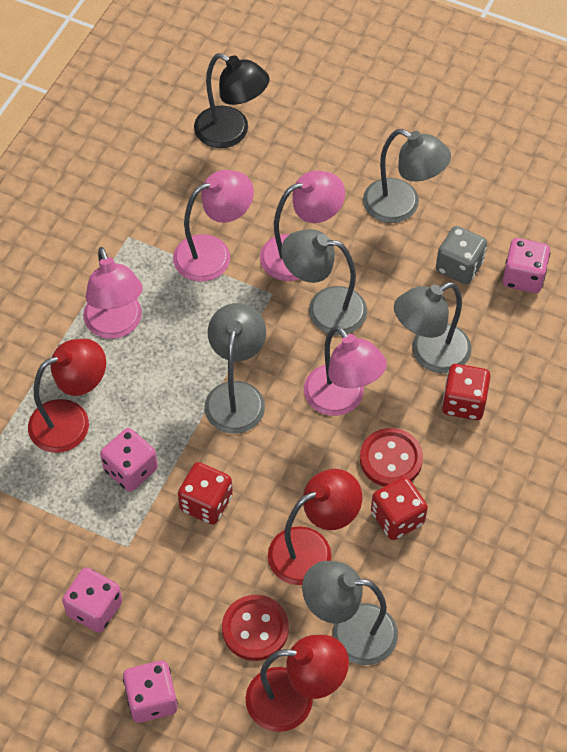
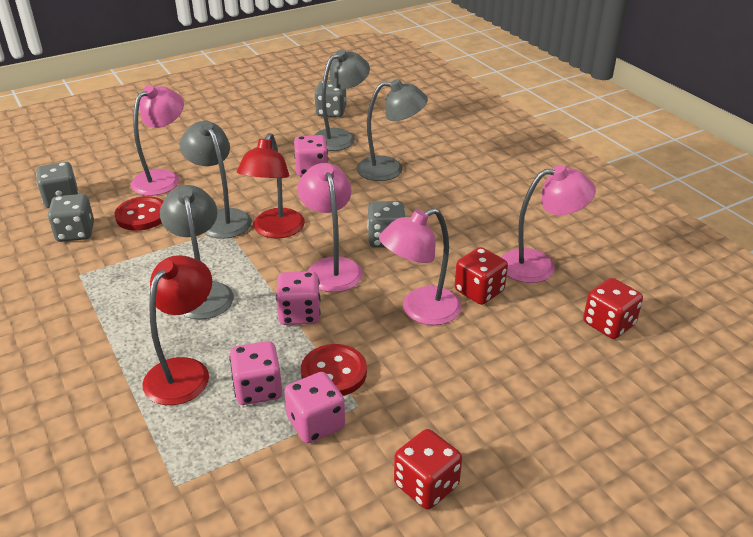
black lamp: [194,53,270,148] = 1 -> none = 0
grey dice: [436,226,487,284] = 1 -> [36,162,79,208] [48,194,94,242] [314,81,346,117] [367,201,405,248] = 4
grey lamp: [205,303,266,434] [281,229,367,335] [302,561,398,665] [363,129,451,223] [394,282,471,373] = 5 -> [160,185,234,320] [180,121,252,239] [315,49,370,151] [356,79,428,181] = 4
red lamp: [28,339,106,453] [246,635,349,732] [268,469,362,585] = 3 -> [142,255,212,405] [237,133,305,238] = 2

